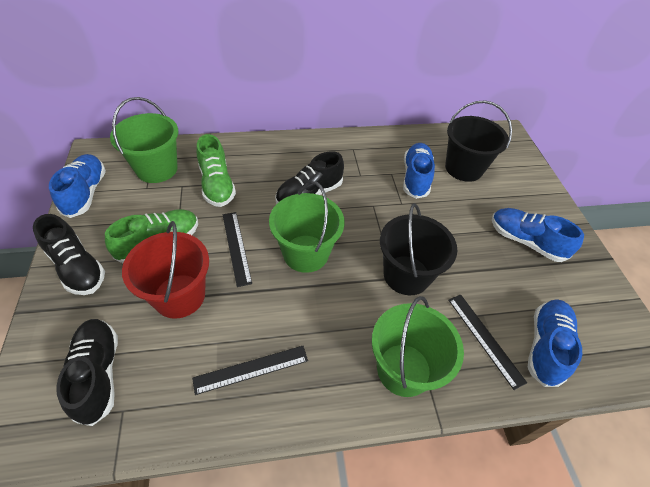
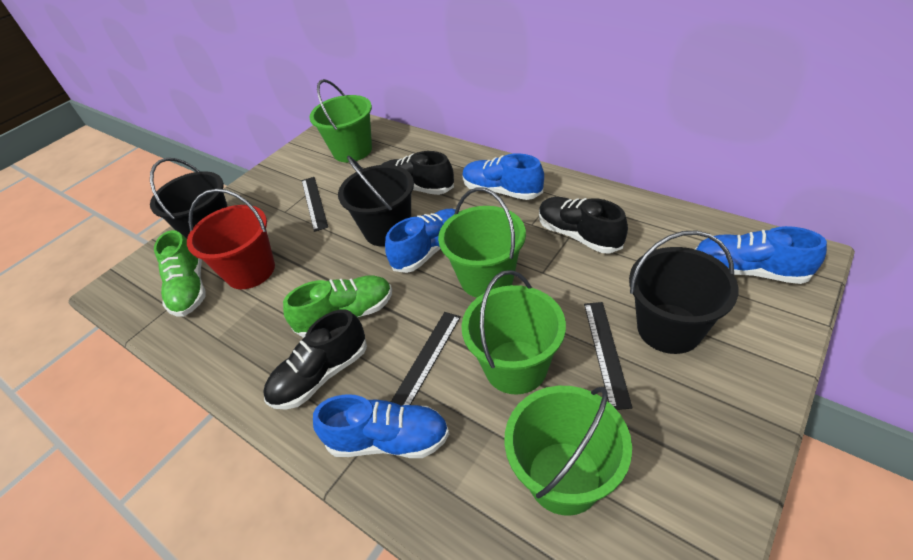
black bucket: [380,203,457,295] [445,101,512,182] = 2 -> [150,158,228,238] [338,156,414,247] [629,230,739,354] = 3
green bucket: [110,97,178,183] [269,181,344,273] [372,296,464,397] = 3 -> [309,79,372,162] [438,187,526,298] [461,270,566,395] [504,386,632,516] = 4

